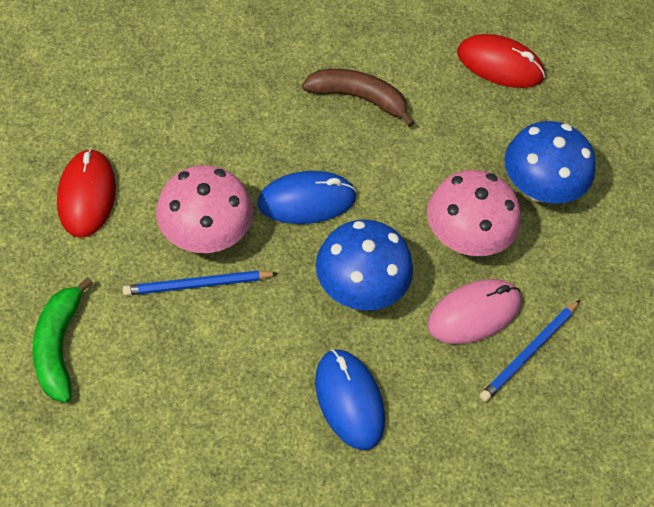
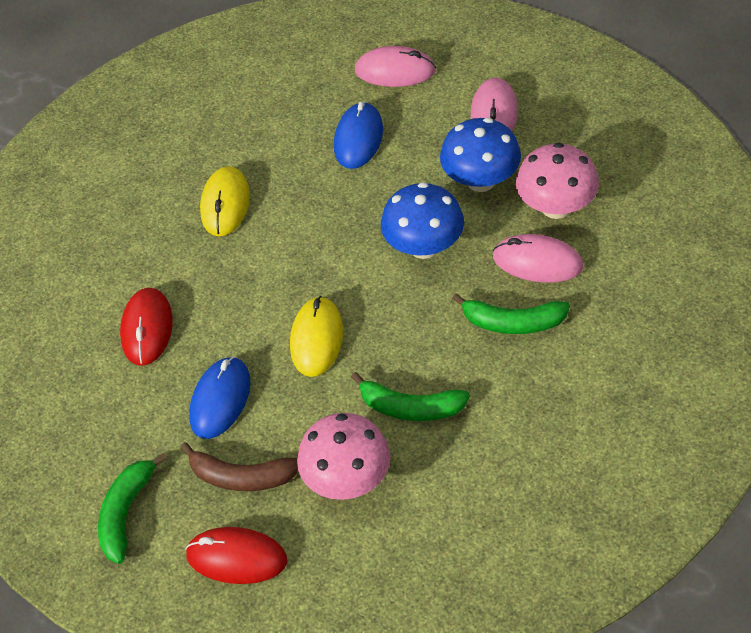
blue pencil: [123,270,278,296] [480,300,580,402] = 2 -> none = 0
green banana: [33,277,93,403] = 1 -> [98,453,167,564] [351,372,470,421] [452,293,570,334] = 3
pink mouse: [427,279,522,344] = 1 -> [355,46,436,87] [471,77,518,131] [493,234,583,283] = 3
yellow mouse: none = 0 -> [200,166,250,236] [290,296,343,377] = 2

